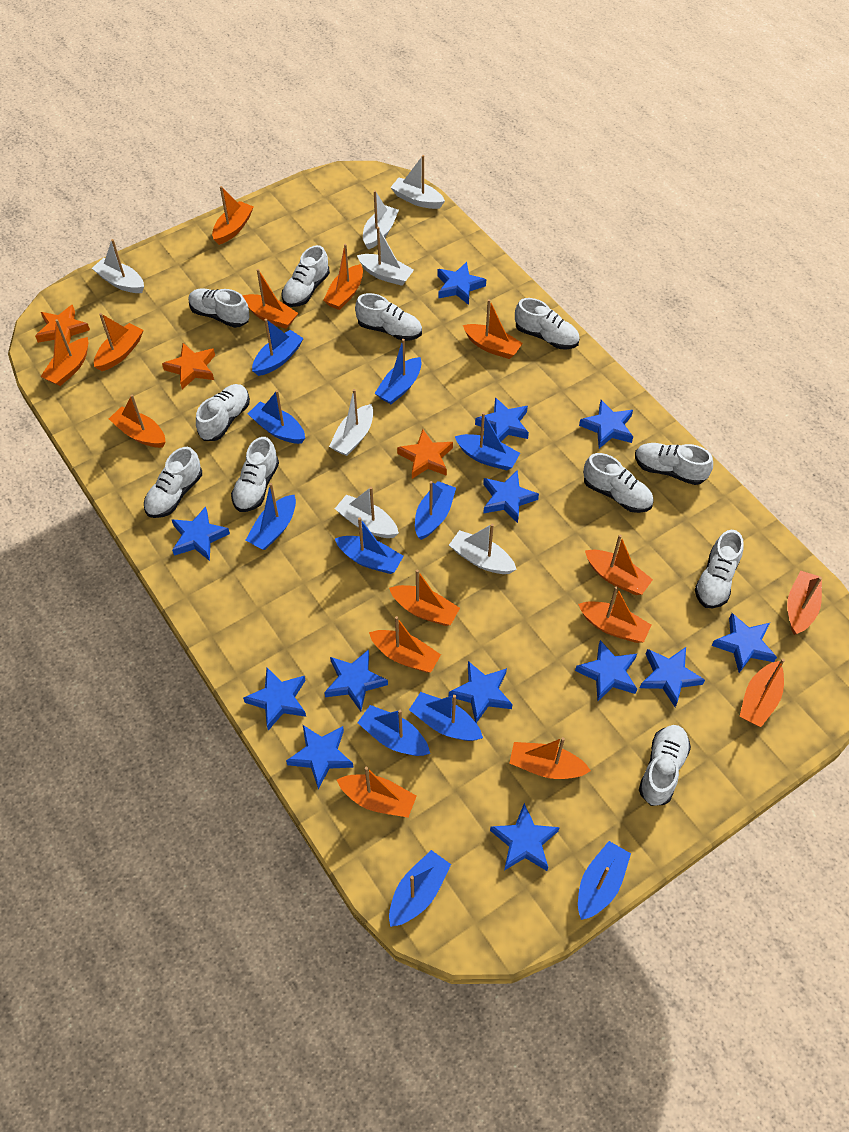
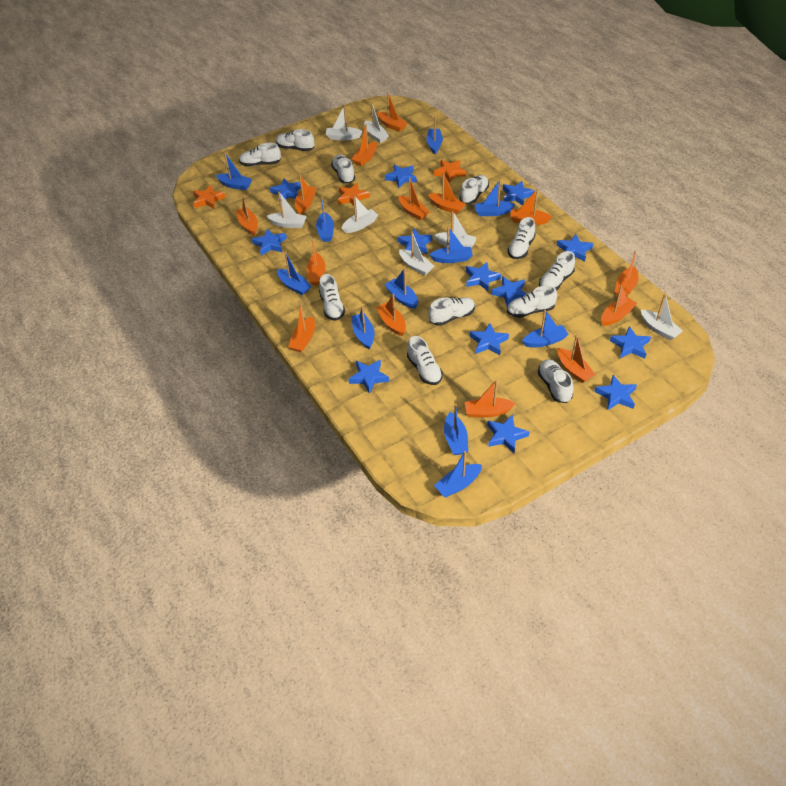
orange boat: [40,319,88,386] [94,313,144,371] [109,395,165,448] [212,186,254,245] [242,269,298,329] [323,244,363,310] [337,767,417,818] [369,616,441,673] [389,569,460,626] [463,299,523,359] [509,737,591,779] [578,586,651,643] [585,535,653,595] [740,659,785,727] [787,570,822,635] = 15 -> [236,195,258,236] [288,304,315,352] [295,174,316,214] [307,238,326,285] [351,124,377,166] [376,294,406,336] [378,92,407,132] [399,177,430,220] [428,173,465,214] [464,380,516,417] [510,188,552,225] [558,334,596,383] [601,285,637,326] [615,251,638,297] = 14

